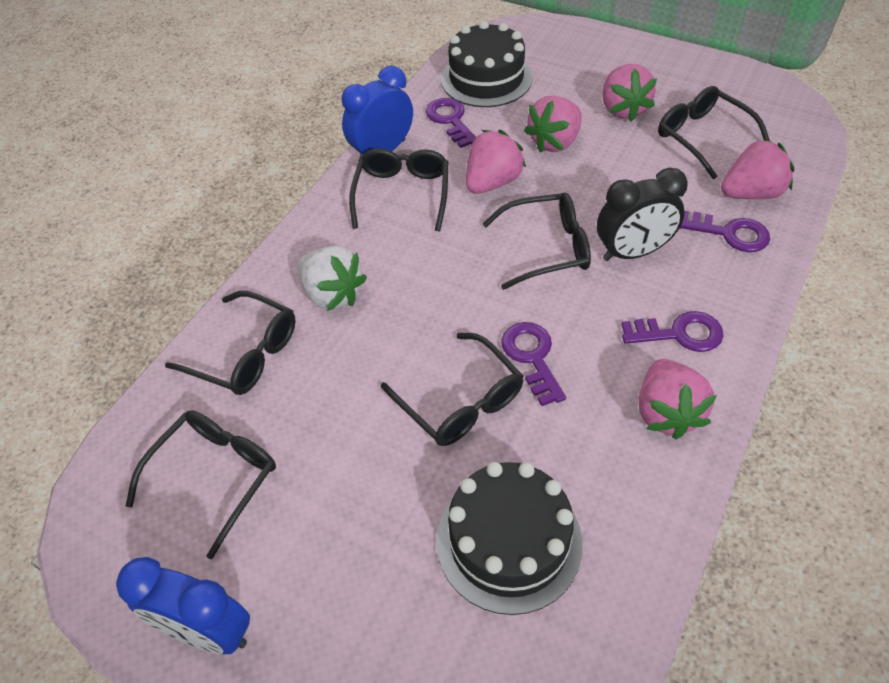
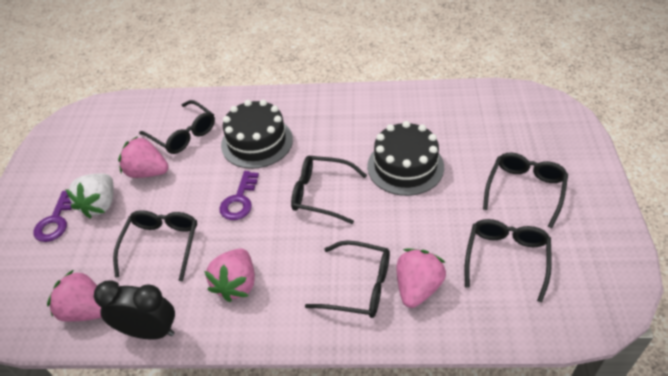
blue clock: [116,557,250,654] [342,66,413,162] = 2 -> none = 0
pink strawberry: [466,130,526,194] [524,96,582,153] [602,64,657,122] [639,359,717,439] [721,138,795,199] = 5 -> [47,269,102,322] [118,136,169,178] [204,248,255,302] [396,249,446,308] = 4
purple key: [426,98,476,148] [501,322,566,406] [621,311,724,352] [680,211,770,252] = 4 -> [34,191,72,242] [219,171,259,220] = 2

